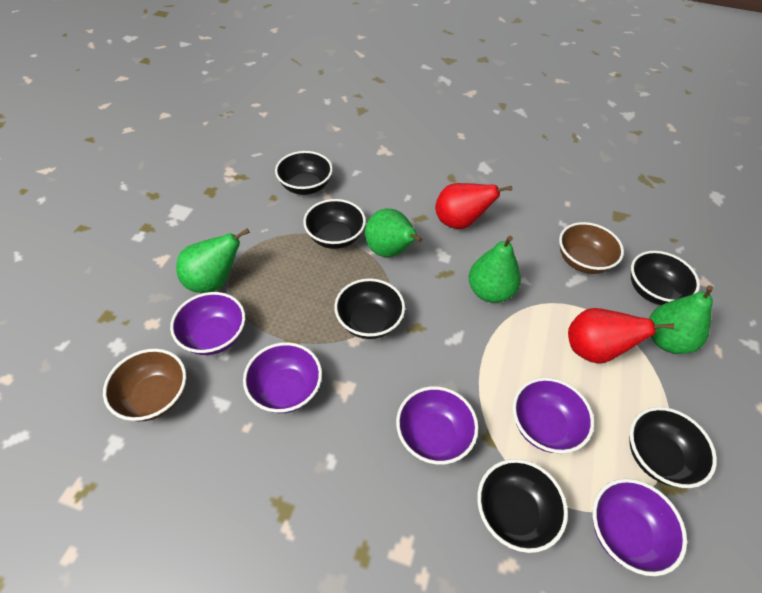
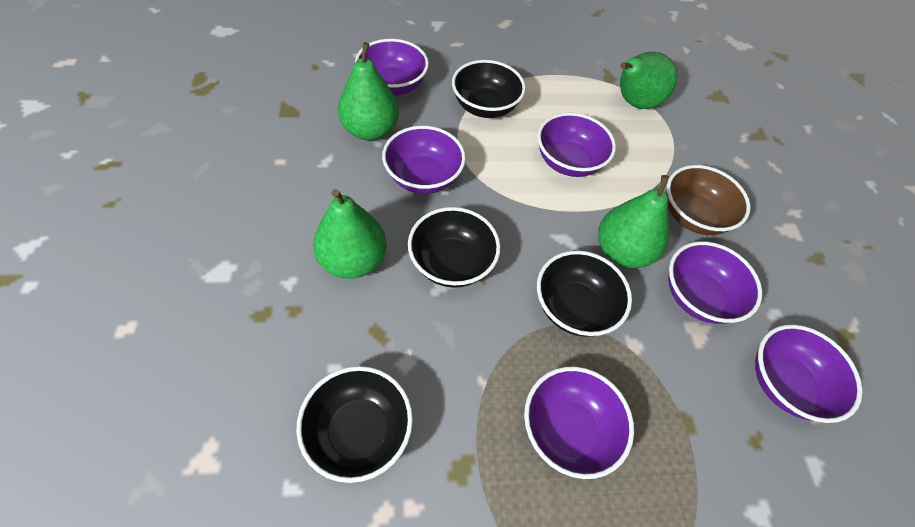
black bowl: [275,151,333,195] [303,199,366,249] [334,278,405,339] [477,459,568,553] [629,407,717,488] [631,251,700,305] = 6 -> [296,366,413,483] [408,207,500,288] [452,60,526,118] [537,251,632,337] = 4
brown bowl: [103,349,186,421] [559,222,624,274] = 2 -> [666,165,751,235] = 1
purple bowl: [170,292,245,355] [243,342,322,413] [396,386,479,465] [513,377,594,453] [593,479,687,576] = 5 -> [355,39,429,96] [382,126,466,194] [524,367,634,479] [537,112,616,177] [668,241,762,324] [755,325,863,423] = 6
red pear: [435,183,512,229] [568,308,674,364] = 2 -> none = 0

